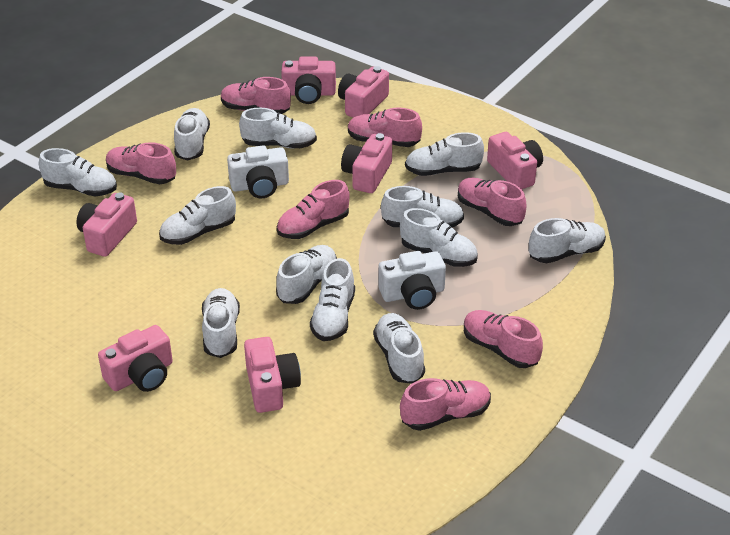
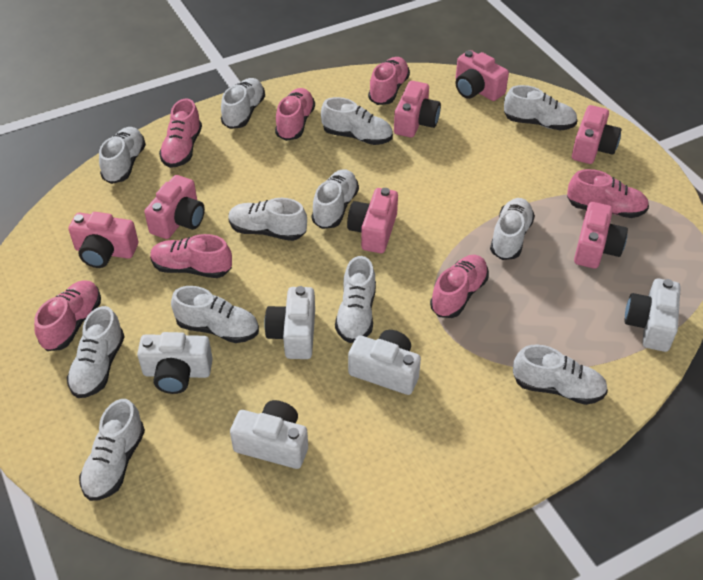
white camera: [227,145,289,198] [378,251,446,310] = 2 -> [137,332,213,394] [230,400,308,469] [264,286,315,359] [348,330,421,395] [625,278,681,352] = 5

